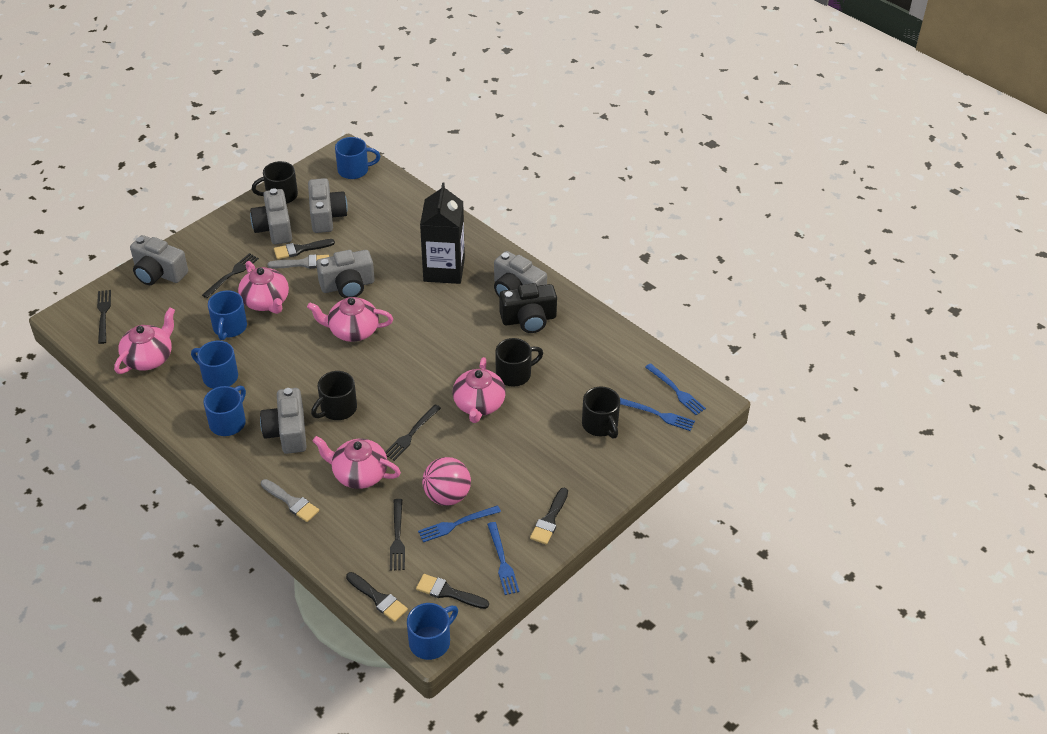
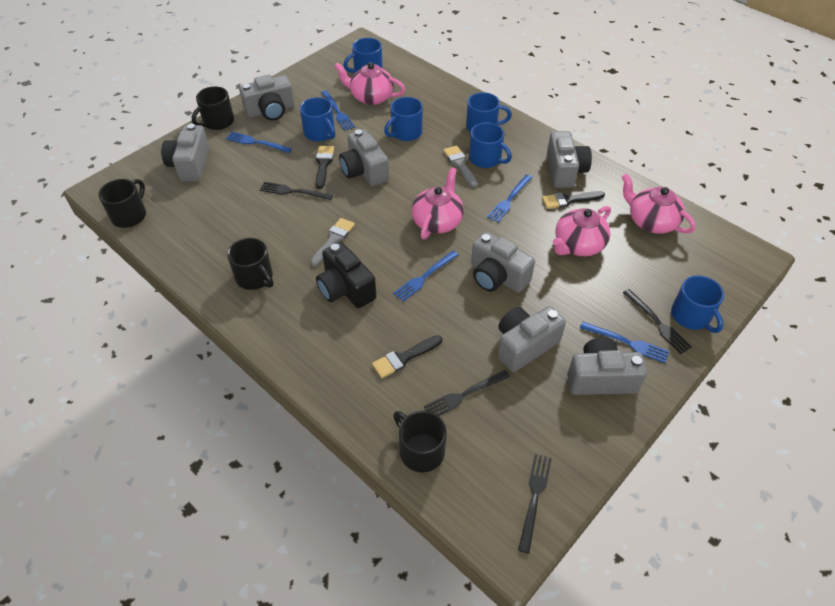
black brush: [274,239,335,259] [346,572,408,622] [416,574,489,609] [530,488,568,545] = 4 -> [316,146,334,189] [372,335,442,378] [542,191,605,209] = 3
black carton: [420,182,465,284] = 1 -> none = 0
blue fork: [418,505,501,542] [487,522,520,595] [620,398,695,431] [645,363,706,415] = 4 -> [226,132,292,153] [321,90,355,131] [393,251,459,302] [487,174,532,222] [580,321,669,363] = 5
blue mug: [191,341,238,389] [203,386,246,436] [208,290,247,340] [335,137,380,179] [407,603,458,660] = 5 -> [300,97,335,142] [343,38,383,73] [384,97,423,141] [466,92,512,133] [469,122,512,168] [671,275,724,333] = 6
grey camera: [130,235,188,285] [250,188,292,244] [260,388,307,454] [308,178,348,233] [316,250,375,298] [494,251,547,298] = 6 -> [161,124,210,182] [239,75,295,121] [339,129,389,187] [471,232,535,293] [498,306,566,372] [547,131,592,188] [567,337,647,395] = 7
pink ball: [422,457,471,506] = 1 -> none = 0
pink teapot: [114,308,175,374] [238,261,289,314] [307,297,393,342] [313,436,401,489] [452,357,506,423] = 5 -> [334,62,405,105] [411,167,464,239] [553,206,611,256] [622,174,696,234] = 4

